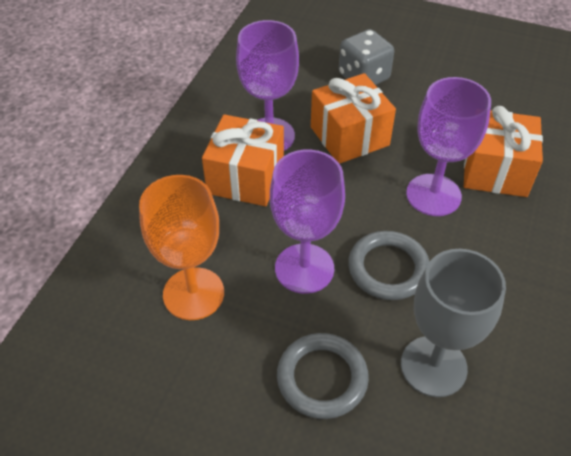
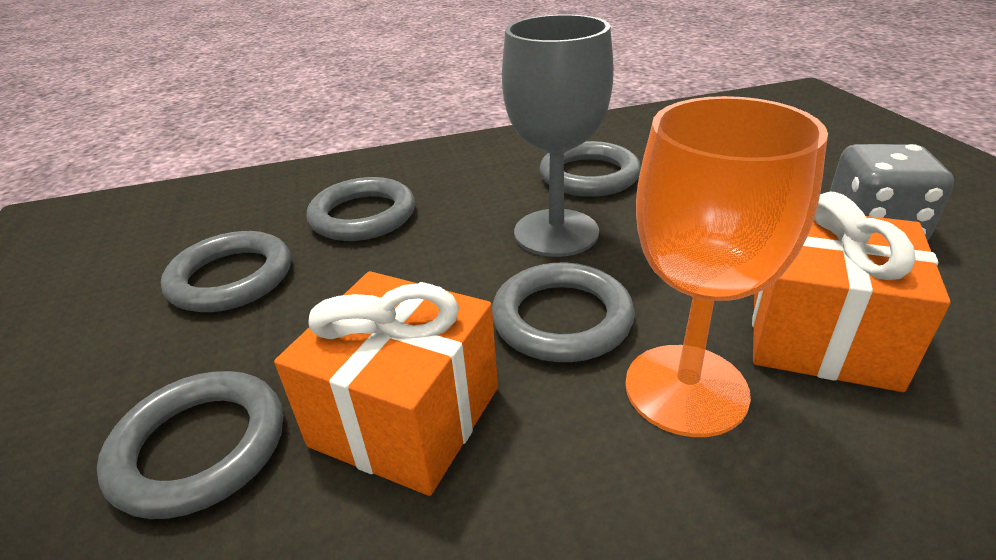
grey ring: [277,333,369,419] [348,231,430,300] = 2 -> [97,371,283,519] [161,231,291,312] [307,177,415,241] [492,263,635,362] [540,141,641,197] = 5
orange gift: [202,114,284,206] [311,73,396,164] [464,106,543,197] = 3 -> [274,271,498,496] [752,192,951,392] = 2
purple goblet: [236,20,299,151] [270,149,345,294] [406,77,491,216] = 3 -> none = 0

